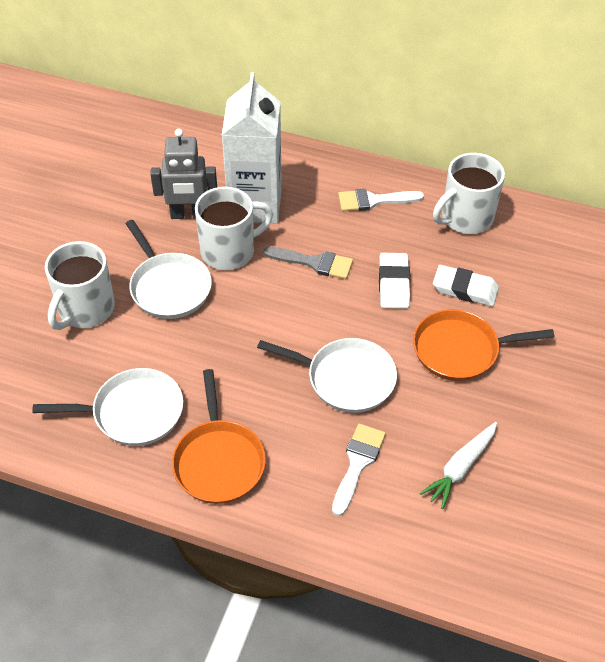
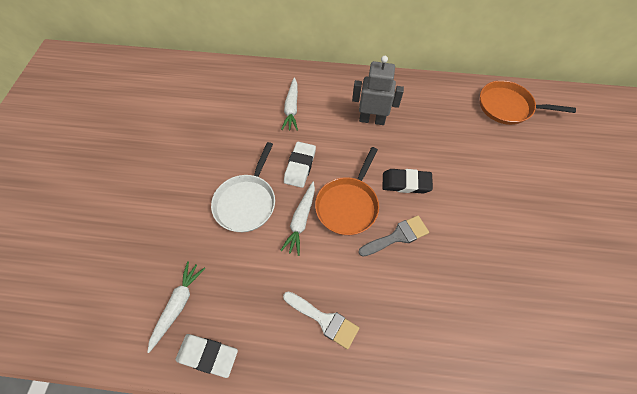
black eraser: none = 0 -> [382,169,433,193] = 1
white brush: [332,424,386,516] [338,189,424,211] = 2 -> [283,291,359,350] = 1
white carrot: [420,422,497,509] = 1 -> [147,261,205,353] [280,182,315,256] [281,78,298,131] = 3
white carton: [222,72,282,223] = 1 -> none = 0
white mug: [45,241,115,330] [195,187,273,270] [433,153,505,234] = 3 -> none = 0
white pan: [32,368,183,446] [126,220,212,319] [257,338,397,413] = 3 -> [211,142,275,232] = 1

